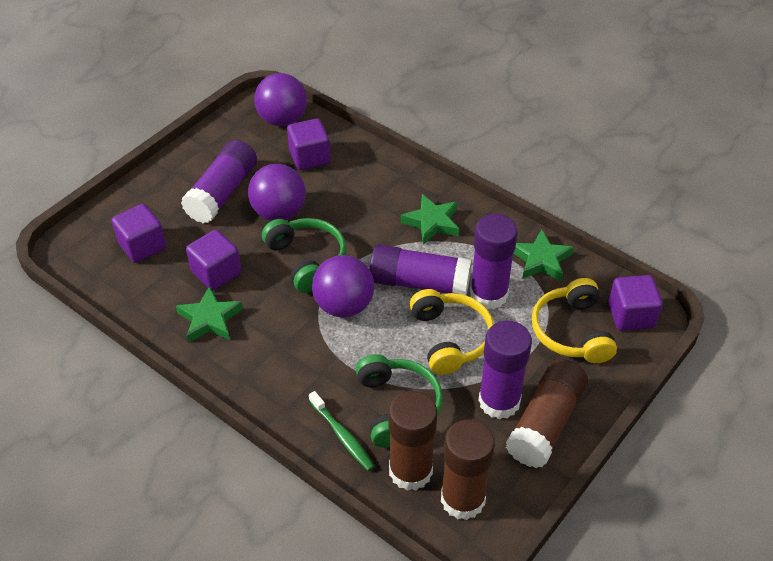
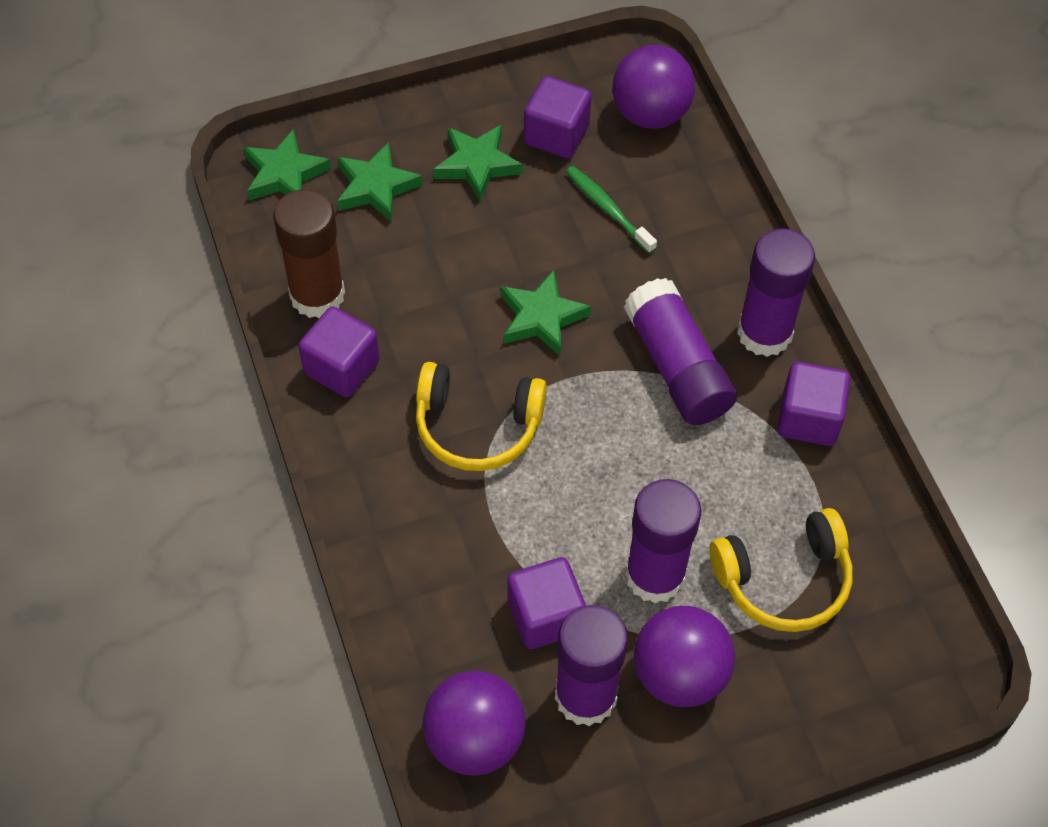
brown glue stick: [388,391,437,491] [441,419,495,520] [506,359,588,468] = 3 -> [273,189,345,318] = 1
green headphones: [262,218,346,293] [355,354,443,448] = 2 -> none = 0
green star: [176,286,243,343] [400,194,459,245] [513,229,574,281] = 3 -> [243,129,331,200] [337,142,423,222] [433,124,522,201] [501,270,591,356] = 4

